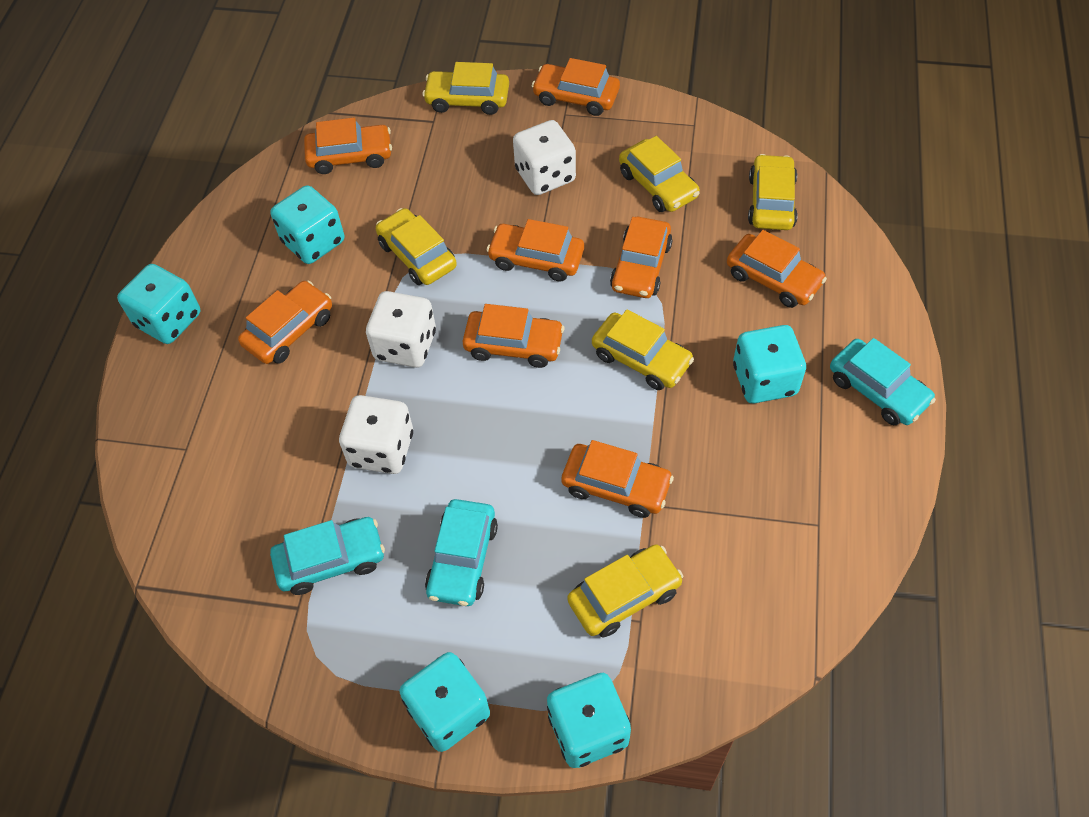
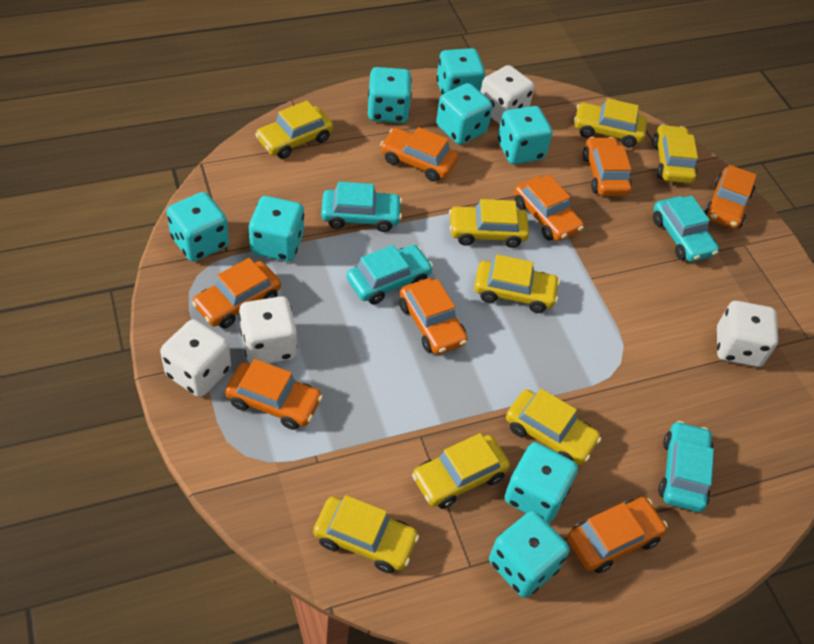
turquoise car: [270,517,385,595] [425,499,498,606] [830,338,936,425] = 3 -> [321,182,402,232] [347,245,433,305] [653,196,719,262] [658,421,714,512] = 4
turquoise dice: [117,264,201,344] [271,185,344,264] [399,652,490,752] [547,673,631,768] [733,325,806,404] = 5 -> [167,192,229,262] [249,196,304,262] [368,67,412,123] [436,48,485,94] [436,83,493,145] [489,511,569,598] [497,106,552,164] [505,442,578,523] = 8
white dice: [339,395,413,474] [366,291,436,368] [513,120,576,195] = 3 -> [160,319,231,397] [239,296,297,364] [480,65,534,124] [717,301,778,367] = 4
yellow car: [376,208,457,285] [422,62,509,115] [567,545,683,637] [592,310,694,390] [619,136,700,212] [748,154,798,230] = 6 -> [255,101,333,159] [313,495,419,573] [412,433,510,509] [449,199,529,248] [474,255,560,313] [506,389,601,465] [574,98,647,147] [652,125,698,184] = 8

